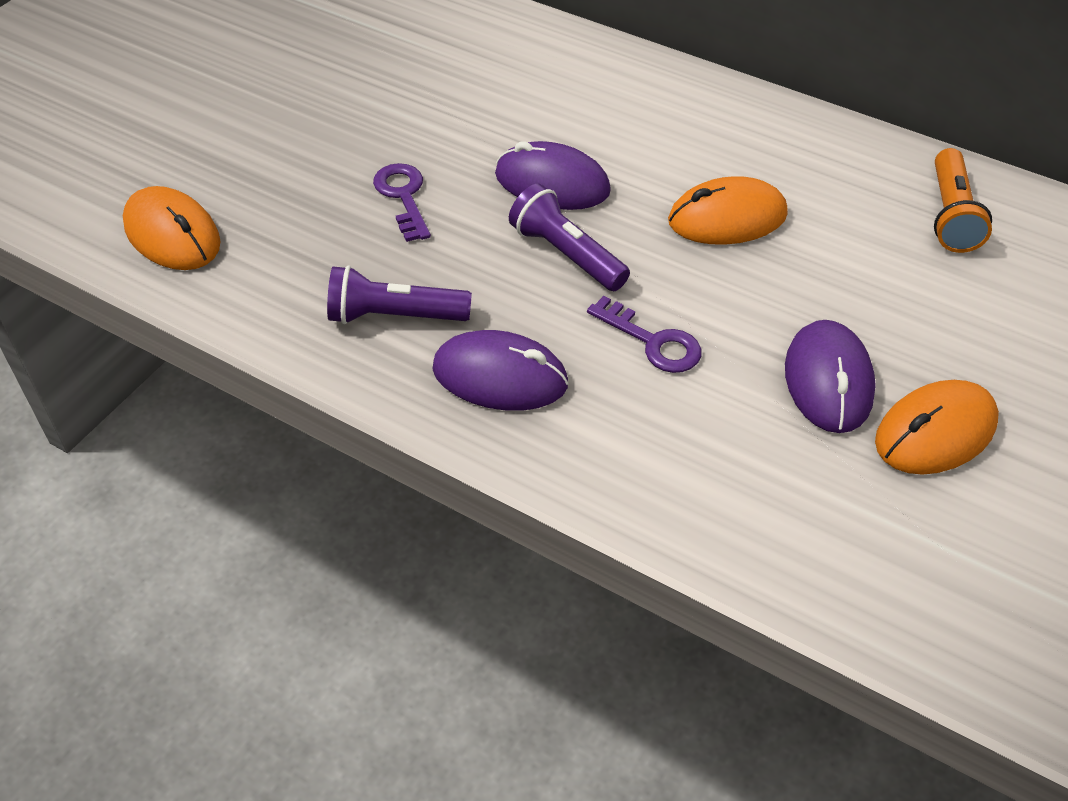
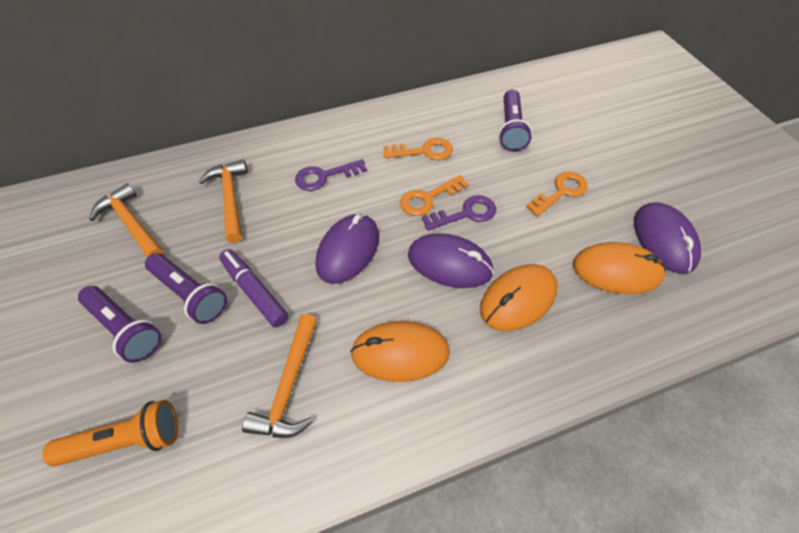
orange hammer: none = 0 -> [89,183,164,257] [199,159,248,243] [242,314,317,438] = 3
orange key: none = 0 -> [383,138,453,160] [400,175,469,216] [526,172,588,217] = 3
purple flashlight: [327,266,472,324] [509,184,630,291] = 2 -> [78,286,162,363] [145,253,227,324] [499,90,532,151] = 3
purple marker: none = 0 -> [219,249,288,327] = 1

